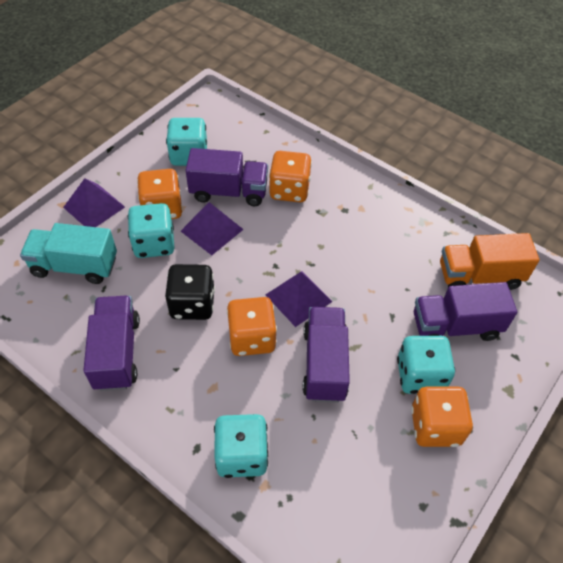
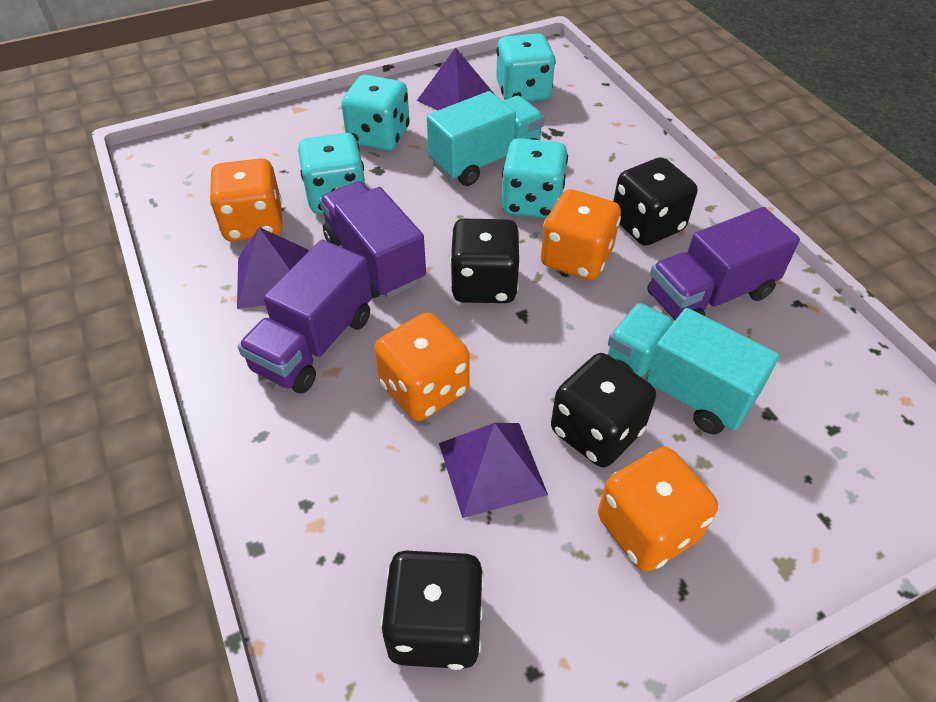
black dice: [165,264,215,320] = 1 -> [381,551,484,670] [450,219,520,303] [551,353,656,467] [613,157,697,246] = 4
orange truck: [440,233,539,290] = 1 -> none = 0
purple truck: [83,296,140,391] [186,148,268,206] [303,307,350,403] [414,282,517,341] = 4 -> [238,240,372,394] [319,181,426,298] [647,207,800,320] = 3
turquoise truck: [20,223,117,284] = 1 -> [427,91,545,186] [608,303,779,434] = 2

